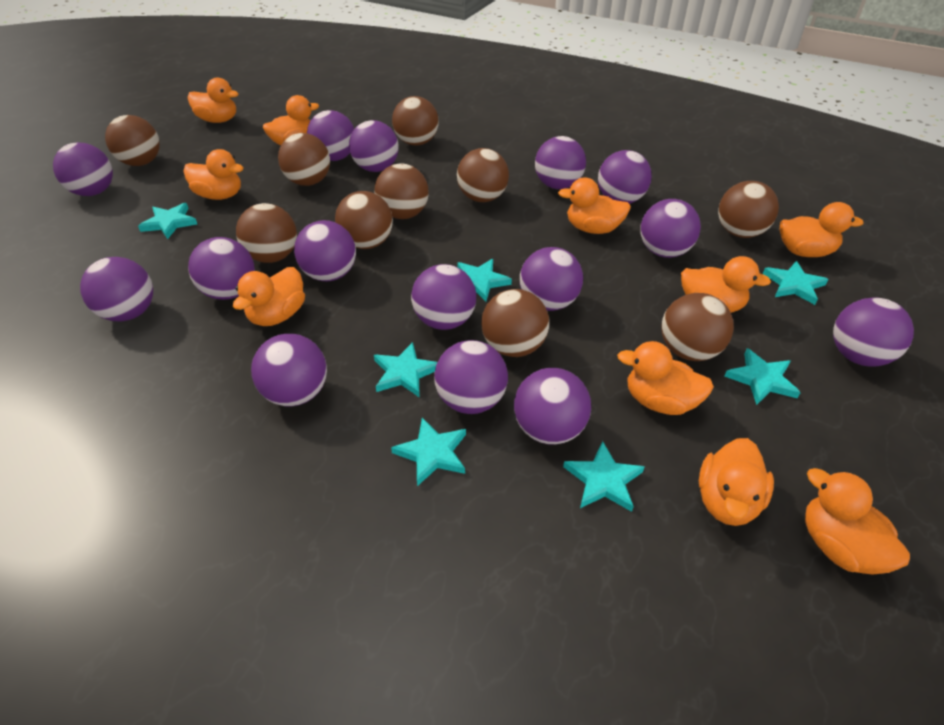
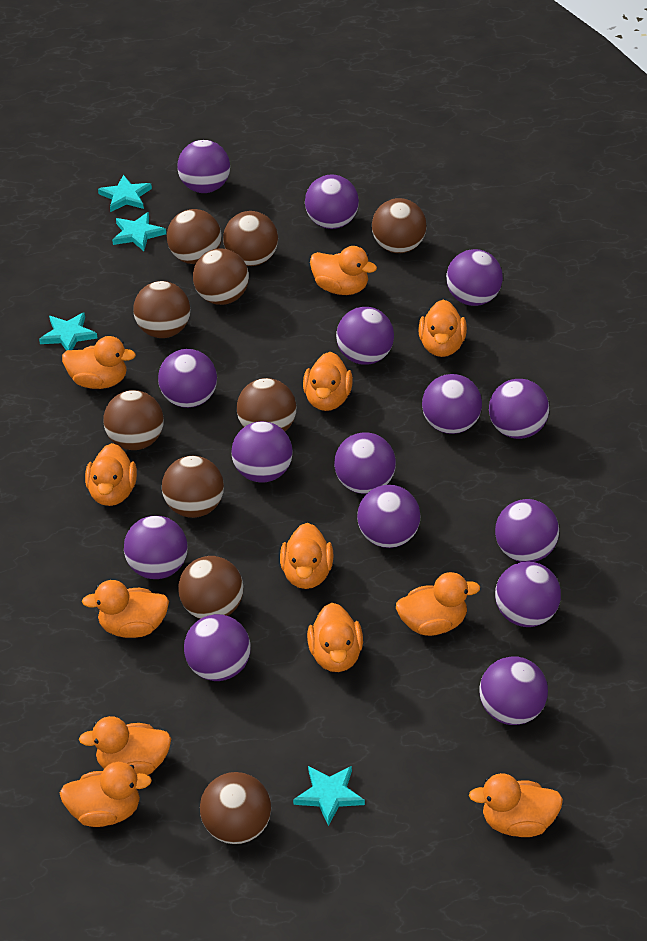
orange duck: [183,149,244,200] [188,78,239,123] [233,267,305,326] [263,95,319,146] [558,177,631,234] [617,341,714,415] [681,256,771,313] [699,438,774,526] [780,202,864,257] [805,468,910,575] = 10 -> [60,762,152,827] [62,336,136,389] [79,716,171,775] [82,580,169,638] [85,443,137,506] [280,523,334,589] [303,352,353,411] [307,603,363,672] [310,246,377,295] [396,572,480,636] [418,299,467,357] [469,773,563,837] = 12
turquoise star: [138,203,197,239] [374,342,438,398] [391,418,466,486] [457,259,512,302] [563,441,644,512] [725,348,801,405] [763,261,829,305] = 7 -> [39,312,98,351] [98,175,152,212] [112,212,166,251] [293,766,365,826] = 4

